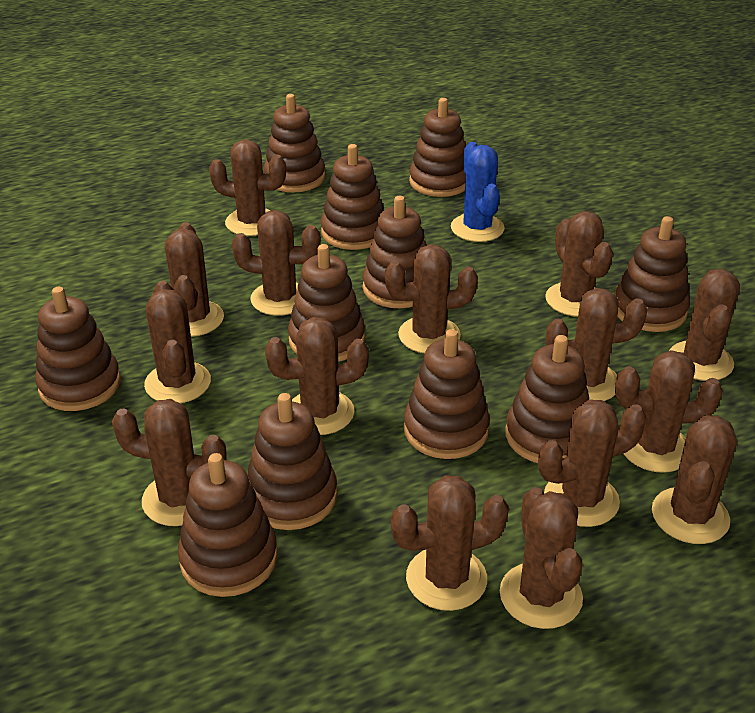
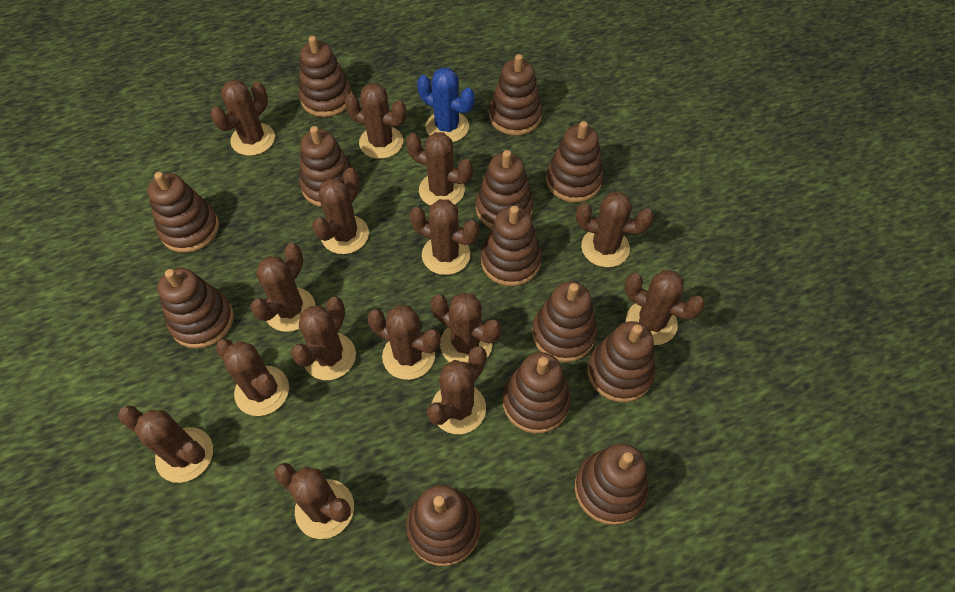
brown stacking toy: [35,287,121,411] [178,453,278,597] [247,393,337,530] [264,94,325,192] [288,244,365,362] [321,144,384,250] [363,196,427,308] [404,329,490,459] [409,98,466,197] [505,335,589,463] [614,216,690,332] = 11 -> [148,172,219,253] [158,268,234,348] [299,36,352,117] [299,126,355,207] [406,485,481,566] [476,150,534,228] [481,206,542,286] [489,54,542,136] [503,352,571,433] [532,281,597,362] [546,121,603,203] [575,444,649,525] [587,321,655,402] = 13

